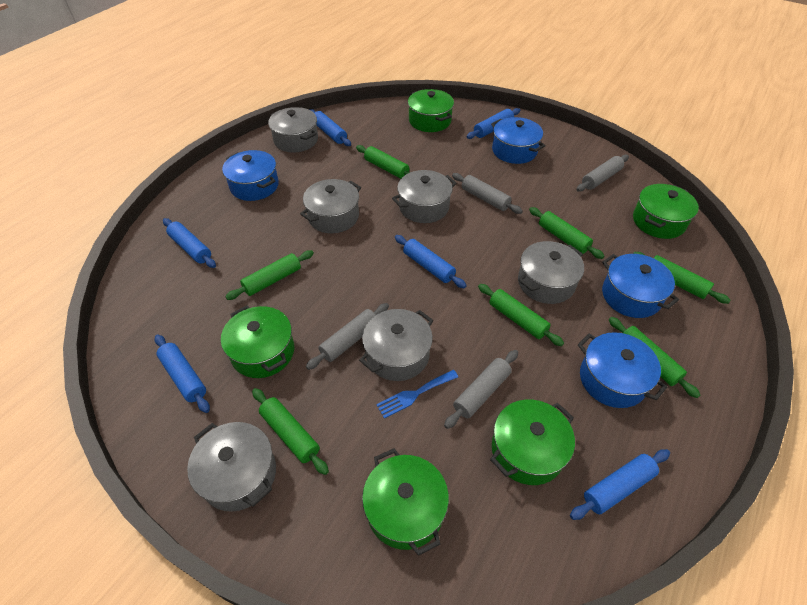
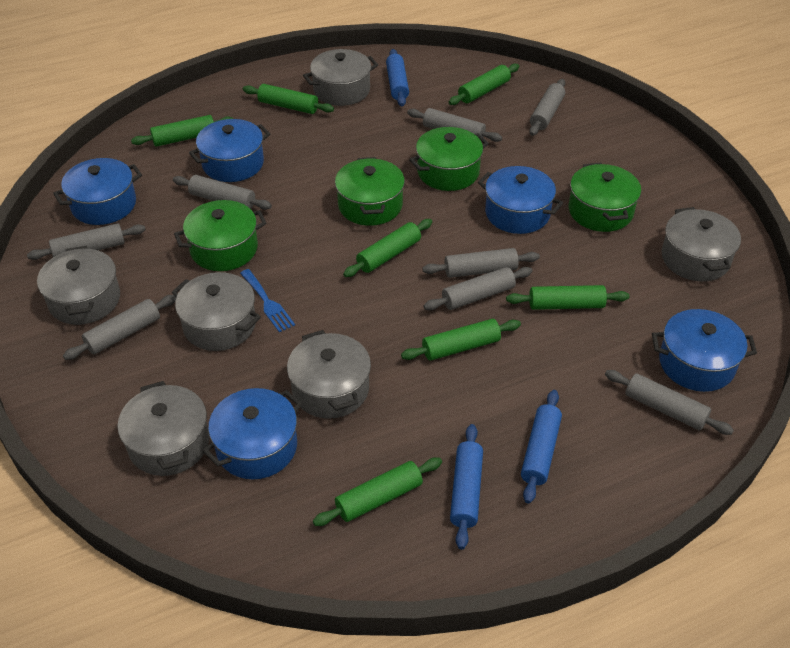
blue pot: [222,150,279,201] [491,117,545,164] [578,332,667,408] [602,254,679,318] = 4 -> [53,158,142,225] [189,119,270,182] [202,388,302,479] [478,166,563,234] [652,309,757,392] = 5
blue rolling pin: [155,335,210,413] [163,218,216,268] [309,109,351,146] [395,235,467,288] [466,108,520,139] [570,449,670,520] = 6 -> [386,49,409,106] [450,424,483,549] [521,390,562,504] = 3
green pot: [221,306,294,378] [362,448,449,556] [408,89,454,132] [490,399,575,485] [633,184,699,239] = 5 -> [174,200,267,271] [335,157,405,226] [409,127,489,191] [569,162,641,232] = 4
grey rolling pin: [306,303,389,370] [444,350,518,429] [452,173,523,214] [576,155,629,192] = 4 -> [27,223,146,260] [63,295,176,360] [173,175,272,210] [407,108,502,142] [422,248,540,278] [423,267,533,310] [529,79,565,136] [605,370,734,435] = 8

